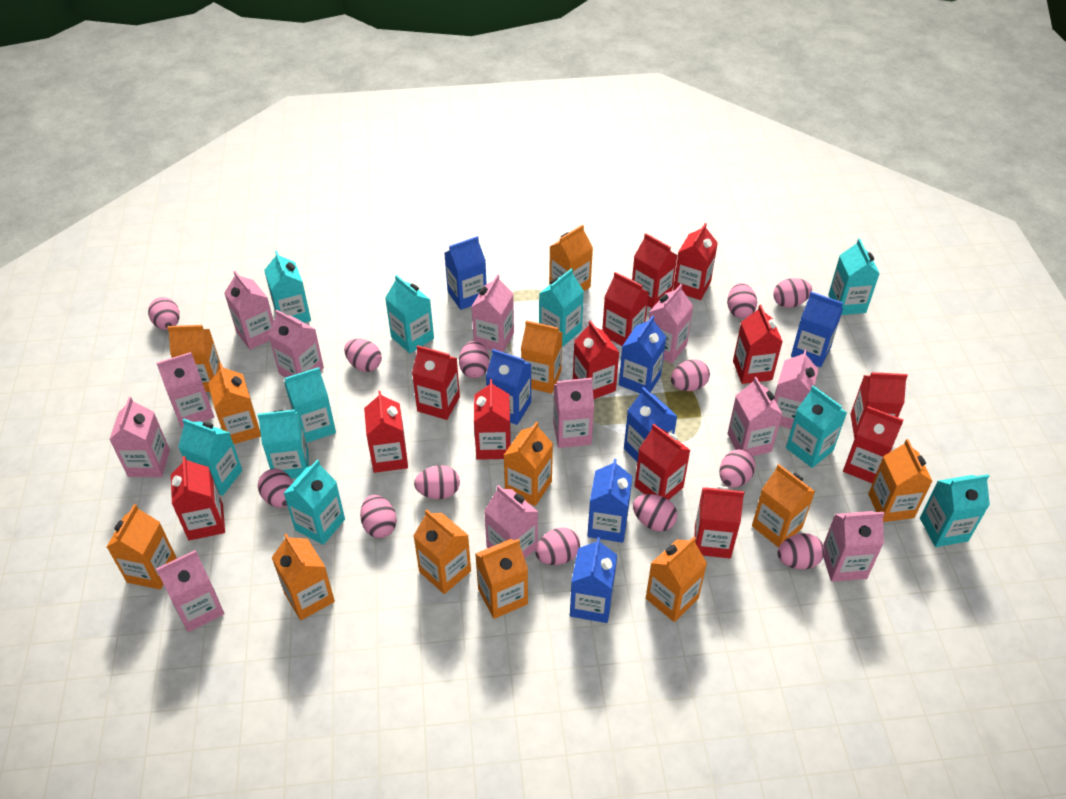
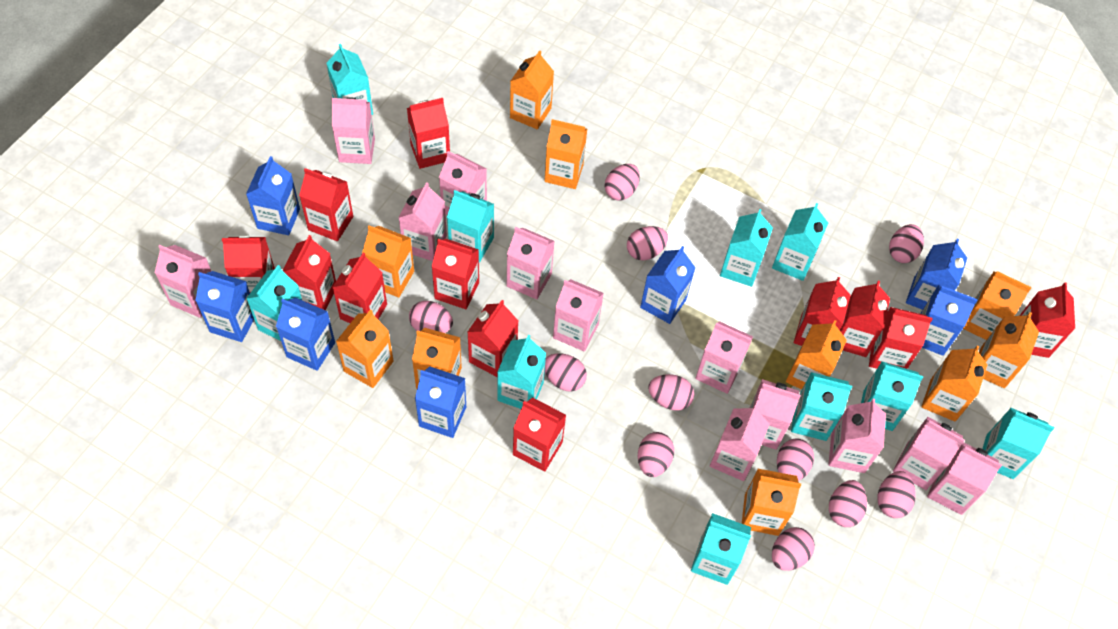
orange carton: [107,504,177,589] [167,325,221,392] [208,363,261,444] [272,534,335,620] [414,509,471,594] [475,539,528,619] [504,422,553,506] [521,320,563,394] [549,225,593,291] [646,537,707,622] [752,464,815,548] [868,439,932,522] = 12 -> [336,310,393,388] [362,225,414,298] [412,328,462,389] [510,50,554,129] [545,119,587,189] [742,469,801,536] [786,320,847,390] [921,346,987,422] [963,271,1032,340] [979,312,1039,388] = 10
pink egg: [148,297,180,330] [258,469,293,508] [344,339,382,372] [360,495,397,538] [414,465,460,499] [459,341,490,378] [535,527,580,565] [633,494,677,531] [671,359,710,391] [719,449,756,488] [727,283,757,318] [773,278,812,308] [777,533,825,569] = 13 -> [409,301,453,333] [545,353,587,392] [605,164,640,201] [627,226,668,260] [638,432,674,477] [648,374,694,411] [772,527,815,571] [777,438,814,481] [829,480,867,527] [878,471,916,518] [889,224,924,263] = 11
red carton: [171,456,225,540] [364,391,408,473] [412,345,460,420] [474,379,511,460] [573,320,620,399] [602,272,649,346] [632,233,677,308] [635,424,690,500] [673,223,718,300] [695,486,744,558] [733,305,783,384] [843,406,904,483] [850,372,908,439] = 13 -> [222,234,275,293] [282,235,336,310] [299,168,353,241] [332,253,387,323] [407,98,450,169] [431,238,479,309] [468,300,518,377] [513,397,566,472] [794,277,851,346] [840,281,890,357] [869,307,933,369] [1019,282,1075,358] = 12

